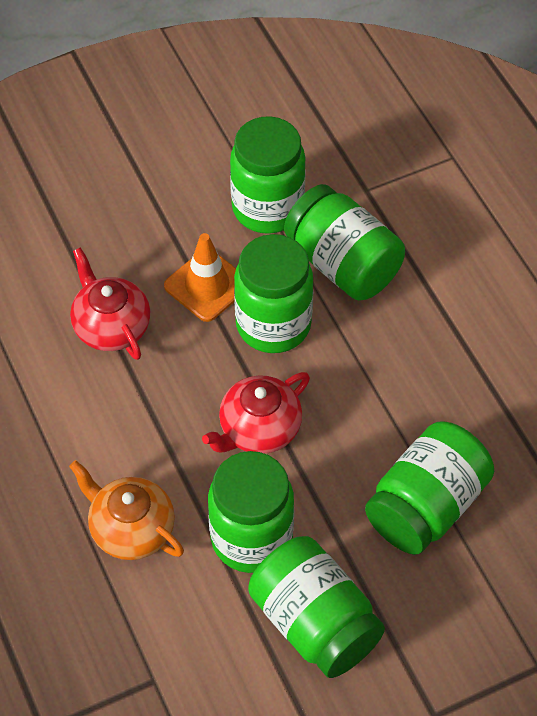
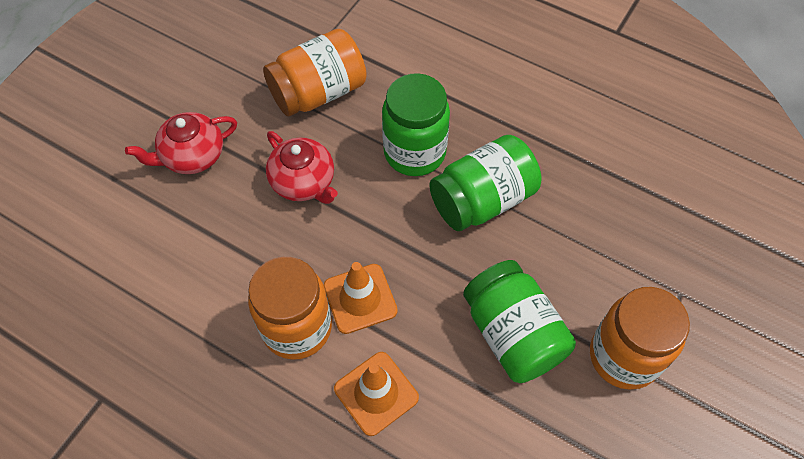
green jar: [208,451,294,573] [230,116,306,234] [234,234,313,353] [248,536,385,678] [284,184,405,301] [365,421,494,555] = 6 -> [382,73,450,176] [429,135,541,231] [463,260,576,383] = 3
orange jar: none = 0 -> [248,257,332,360] [263,29,367,116] [590,287,690,390] = 3
orange teapot: [69,460,184,560] = 1 -> none = 0
orange traffic cone: [164,233,236,322] = 1 -> [324,262,398,334] [334,352,419,436] = 2

